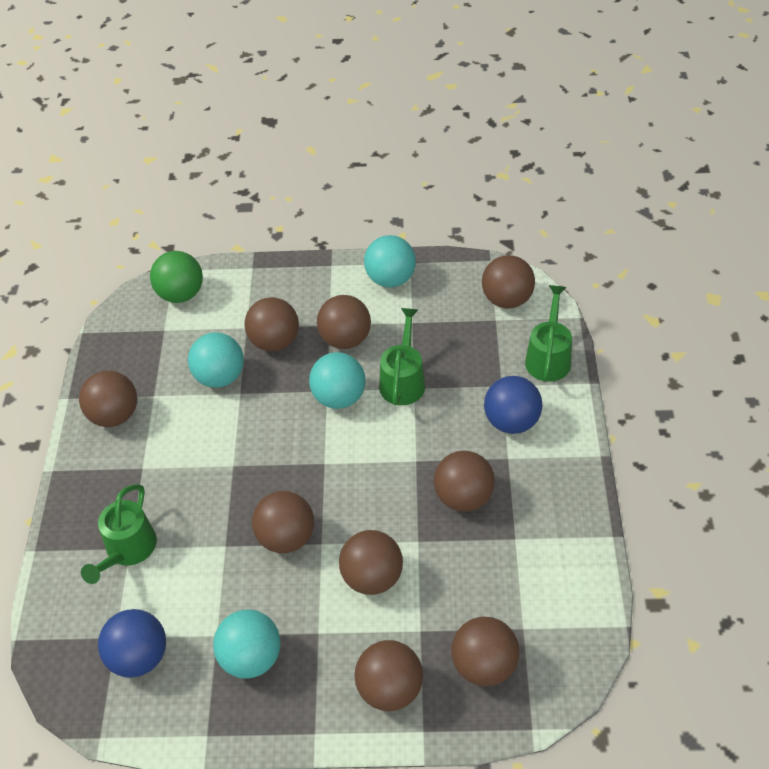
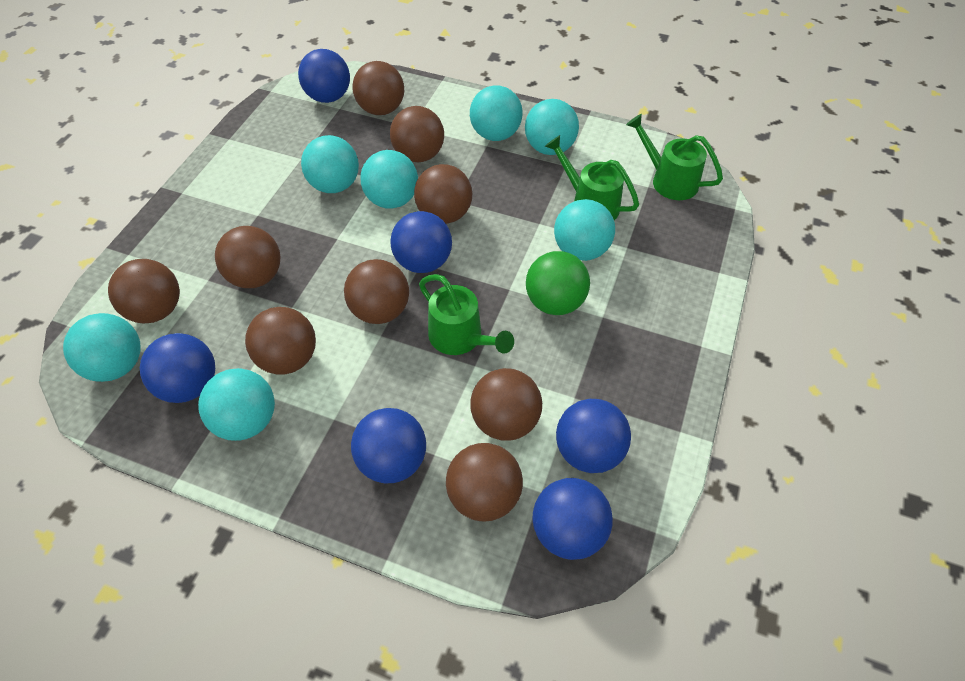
blue ball: [98,609,166,678] [484,376,543,434] = 2 -> [140,333,215,403] [298,49,350,103] [351,408,426,483] [390,211,452,273] [532,478,613,560] [556,399,631,473] = 6
turquoise ball: [188,332,244,388] [213,610,281,679] [309,352,366,409] [364,235,416,287] = 4 -> [63,313,141,382] [198,368,275,441] [301,135,359,193] [360,150,418,209] [470,85,523,141] [525,99,579,155] [554,199,615,261] = 7

